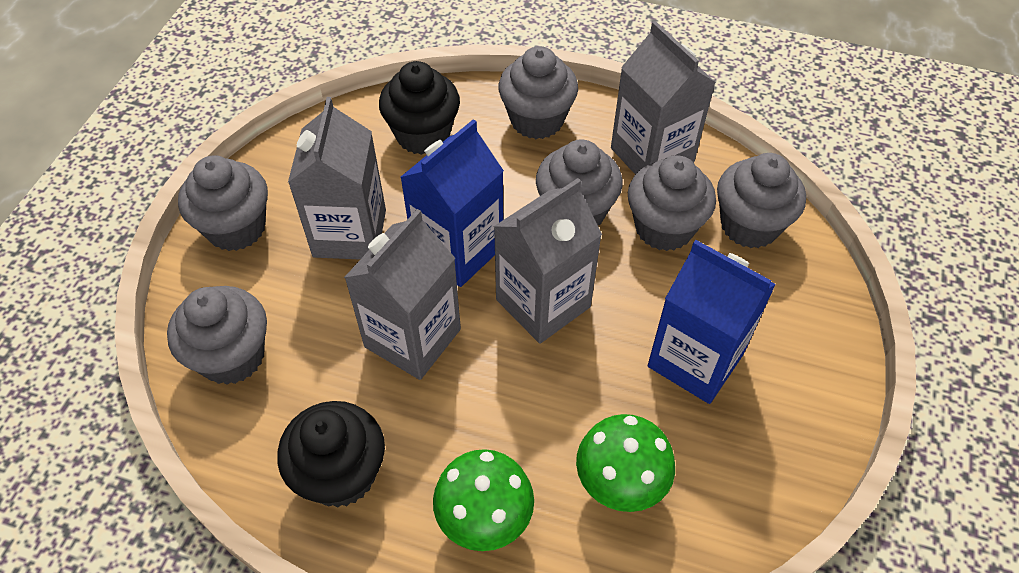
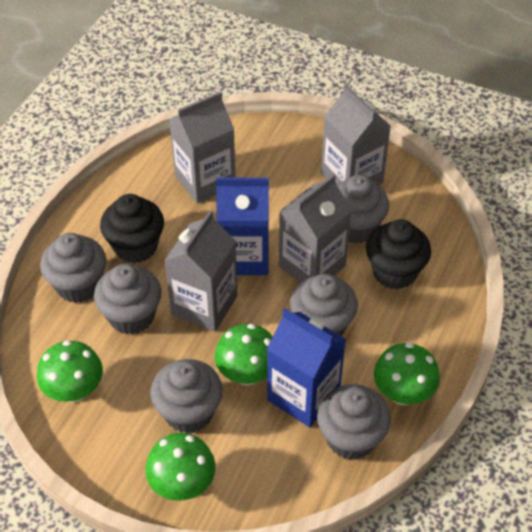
green mushroom: [433,449,534,551] [576,414,675,512] = 2 -> [37,340,103,403] [145,433,216,501] [215,324,273,386] [374,343,440,405] = 4

